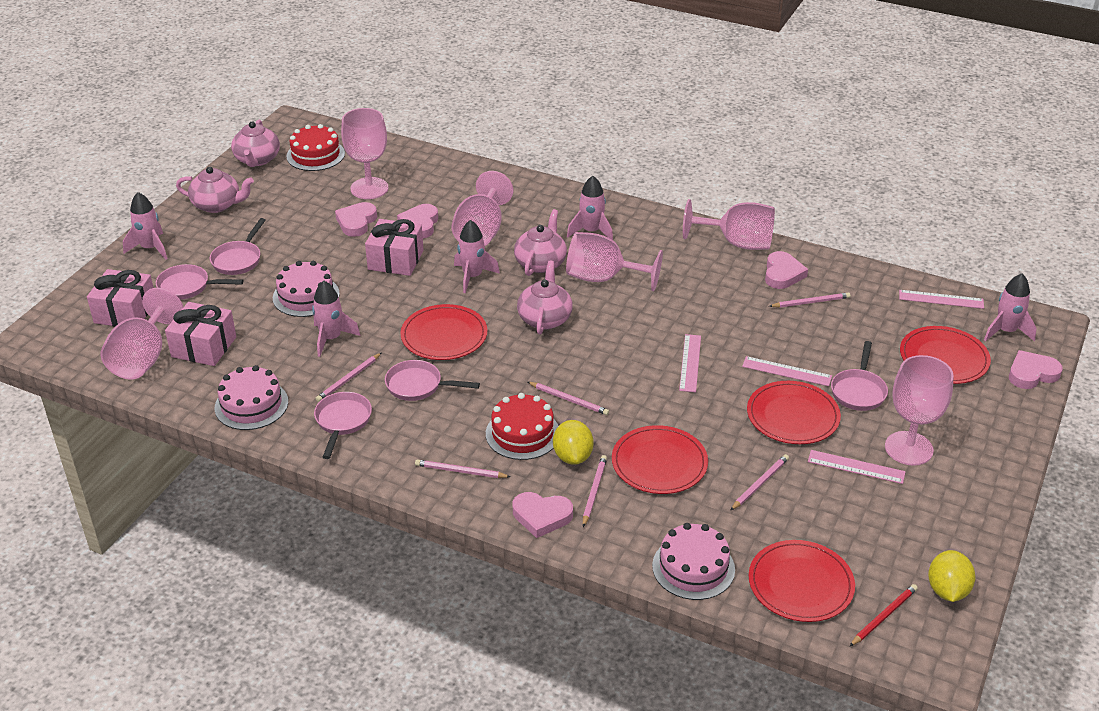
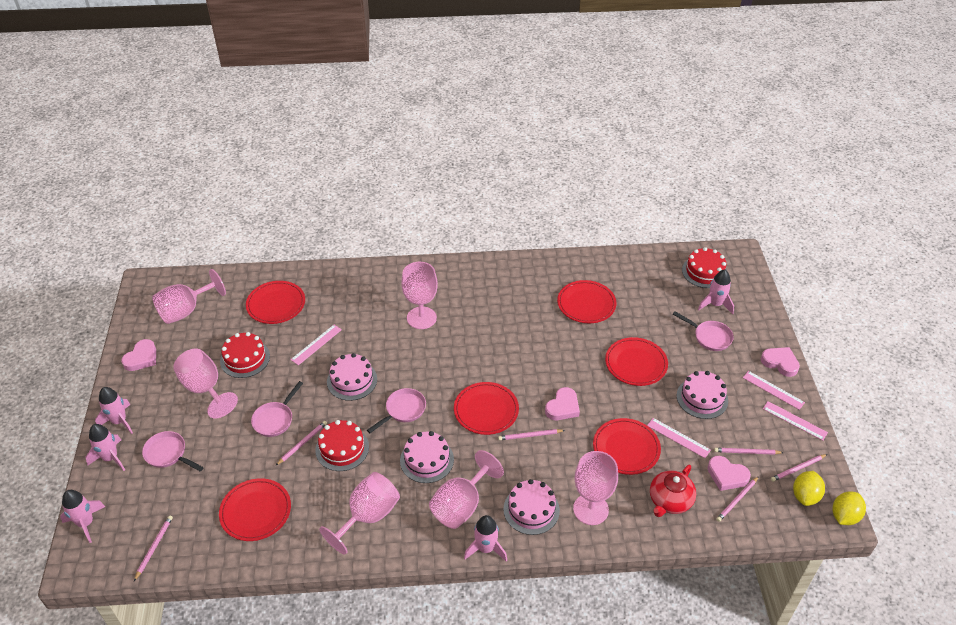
pink cake: [215,365,288,430] [273,261,340,317] [652,523,735,600] = 3 -> [327,353,377,401] [400,431,454,483] [503,479,560,535] [677,371,728,419] = 4
pink gift: [87,269,154,326] [165,302,236,366] [365,219,424,276] = 3 -> none = 0
pink heart: [335,202,377,237] [397,204,438,239] [513,492,573,538] [765,251,808,289] [1009,350,1063,389] = 5 -> [121,339,156,371] [545,387,580,420] [708,456,751,491] [761,347,800,377] = 4
pink pan: [156,264,244,300] [210,218,266,275] [314,392,372,459] [385,360,480,401] [831,341,888,411] = 5 -> [142,431,204,472] [251,381,303,437] [367,388,426,433] [673,311,734,351] = 4
pink teapot: [176,167,254,213] [231,120,280,167] [514,209,567,276] [517,261,573,335] = 4 -> none = 0
red cake: [286,124,345,171] [486,393,558,460] = 2 -> [220,332,270,378] [315,420,369,471] [682,247,727,288] = 3
red pencil: [850,584,918,646] = 1 -> none = 0
red plate: [401,304,487,360] [612,425,708,494] [747,381,841,444] [749,540,855,622] [900,326,991,384] = 5 -> [219,478,291,541] [246,281,305,324] [454,382,519,435] [557,280,616,323] [593,418,661,475] [605,337,668,386] = 6
red teapot: none = 0 -> [650,465,696,517] = 1

